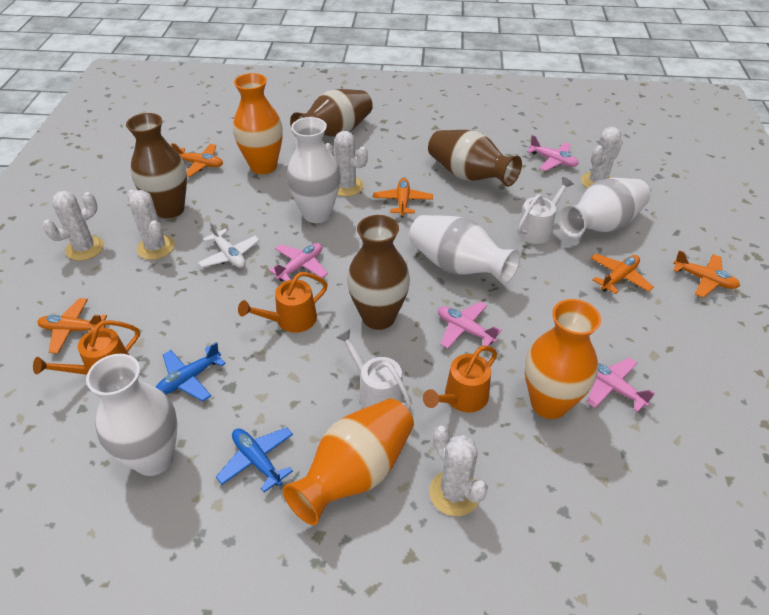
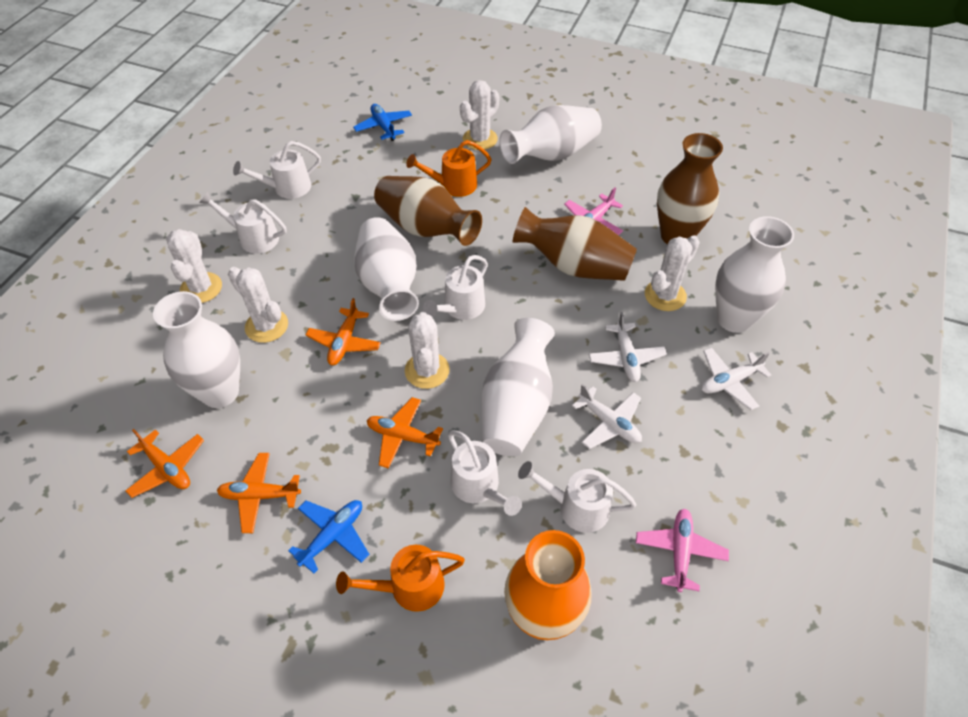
brown vase: [126,113,187,219] [290,89,373,137] [347,215,410,330] [428,130,522,187] = 4 -> [374,176,482,246] [513,207,637,281] [657,133,723,244] = 3
orange plane: [37,298,107,354] [171,143,223,177] [373,178,433,217] [591,254,654,294] [673,250,740,298] = 5 -> [125,429,204,498] [217,453,301,533] [306,298,381,365] [367,397,443,469] = 4
orange vase: [233,73,283,174] [283,399,414,525] [525,299,601,419] = 3 -> [504,530,592,640] = 1
orange watering can: [33,320,140,375] [238,272,328,333] [423,346,497,412] = 3 -> [336,545,465,612] [406,140,492,197] = 2
pink plane: [269,243,328,281] [438,301,502,349] [527,135,578,171] [587,358,655,412] = 4 -> [564,187,623,235] [636,509,729,592] = 2
white plane: [198,222,260,268] = 1 -> [572,384,642,449] [589,312,667,382] [701,347,771,410] = 3
white vase: [86,354,178,476] [287,117,341,223] [409,215,520,284] [558,178,651,238] = 4 -> [153,291,240,408] [354,217,419,321] [482,318,555,457] [499,105,602,164] [715,216,794,333] = 5
white watering can: [336,329,412,409] [517,177,574,244] = 2 -> [199,192,286,253] [233,141,321,199] [423,255,488,320] [448,430,522,516] [518,461,636,533] = 5

